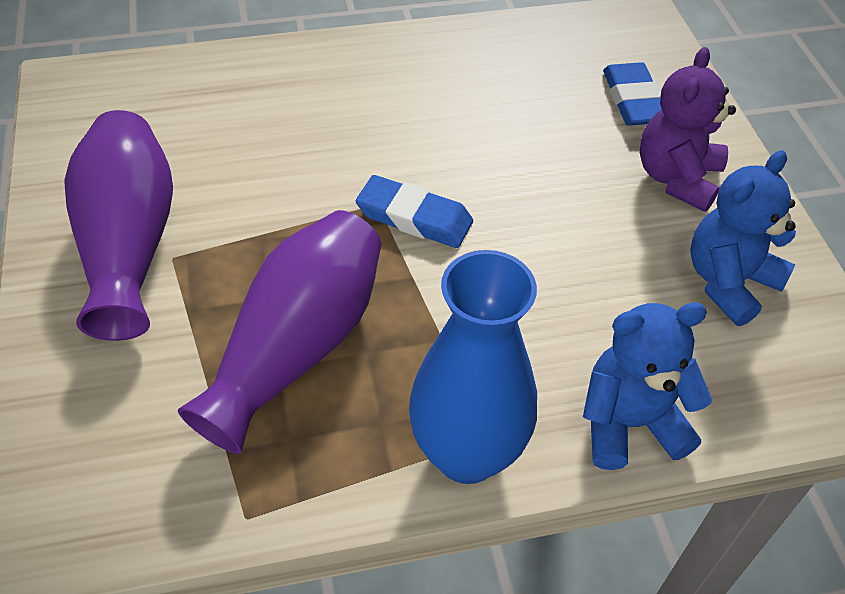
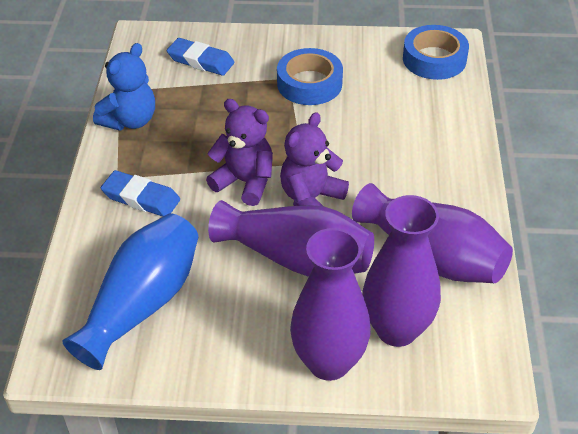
blue tape: none = 0 -> [277,48,343,105] [403,25,469,80] = 2
blue teddy bear: [583,302,712,470] [690,150,796,326] = 2 -> [93,43,155,131] = 1
purple teddy bear: [640,47,736,212] = 1 -> [206,99,273,206] [280,112,349,206] = 2
purple vase: [64,110,173,341] [178,210,381,454] = 2 -> [208,200,374,277] [290,228,371,381] [352,183,513,283] [363,195,441,347] = 4

